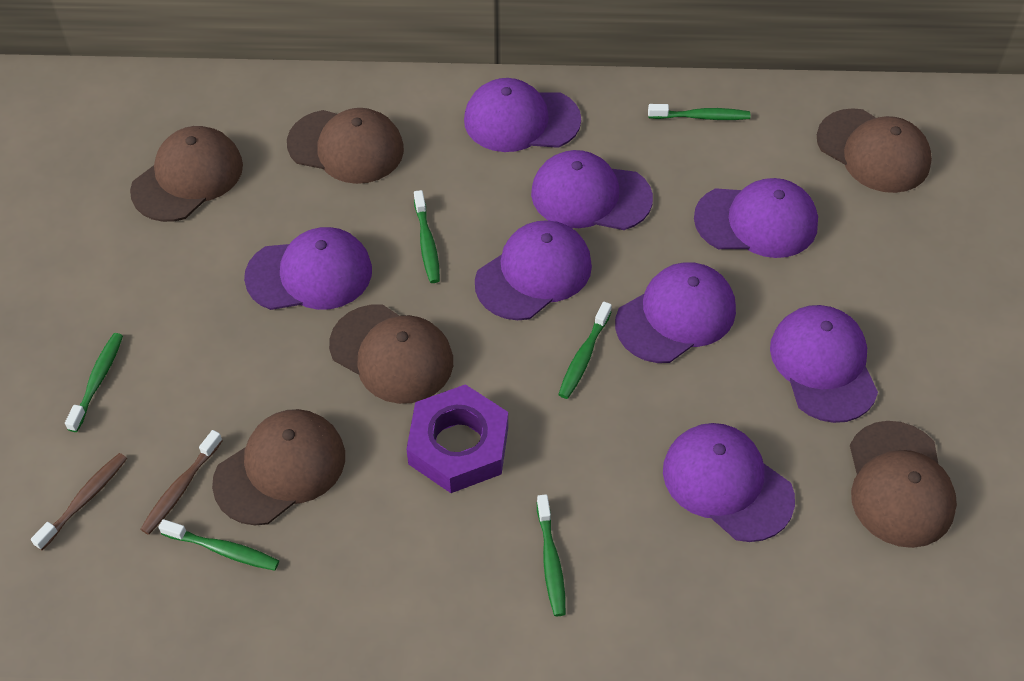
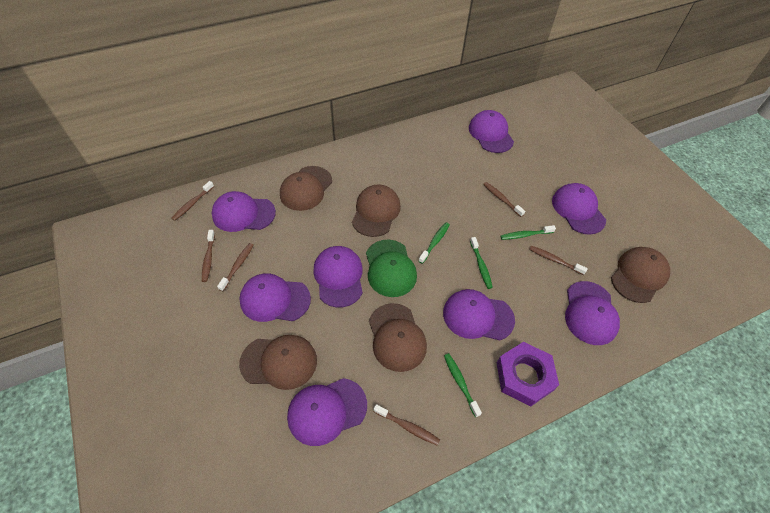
brown cap: [130,126,243,222] [212,409,345,525] [287,108,404,184] [329,305,453,404] [817,108,932,193] [850,421,957,548] = 6 -> [239,335,317,390] [280,166,332,211] [352,184,401,237] [369,303,427,372] [611,247,670,303] = 5
brown toothbrush: [31,453,127,550] [140,430,223,535] = 2 -> [171,181,214,221] [202,230,215,282] [217,243,254,291] [373,404,440,446] [483,182,525,217] [529,246,588,275] = 6
green cap: none = 0 -> [366,240,417,297] = 1
green toothbrush: [65,333,123,432] [158,519,279,571] [414,190,440,283] [537,494,566,616] [558,302,612,399] [648,104,750,120] = 6 -> [419,222,450,264] [444,353,482,417] [470,237,493,289] [500,225,556,240] = 4

